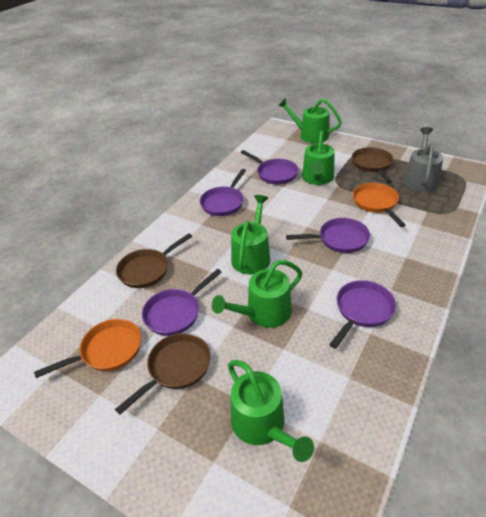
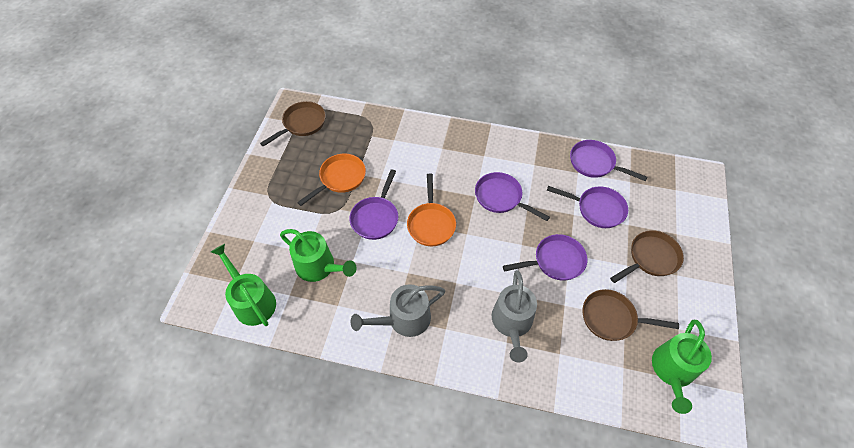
green watering can: [212,260,302,328] [228,360,314,462] [231,195,270,275] [278,98,342,143] [302,131,335,185] = 5 -> [211,244,276,326] [280,229,356,282] [652,320,712,414] = 3
grey watering can: [403,127,443,192] = 1 -> [351,284,445,337] [492,270,537,362] = 2

